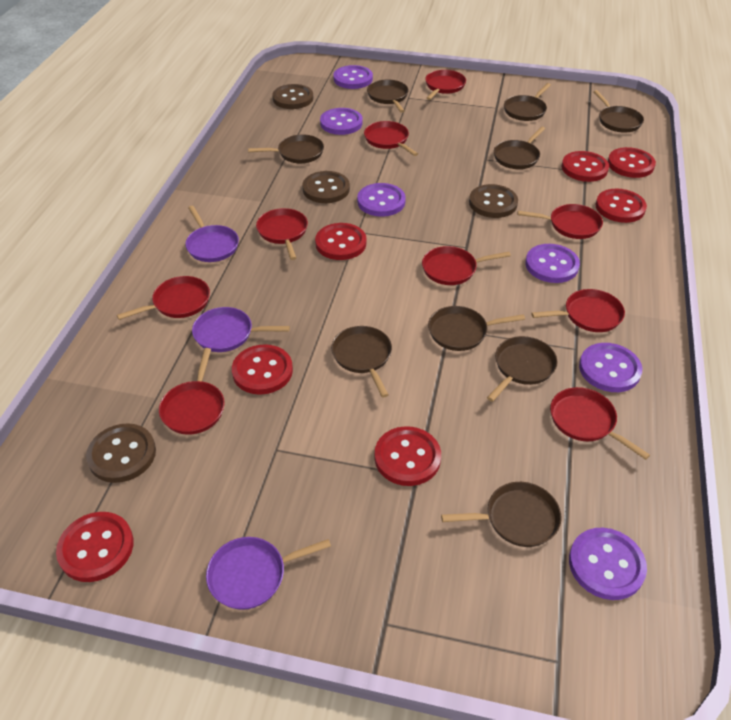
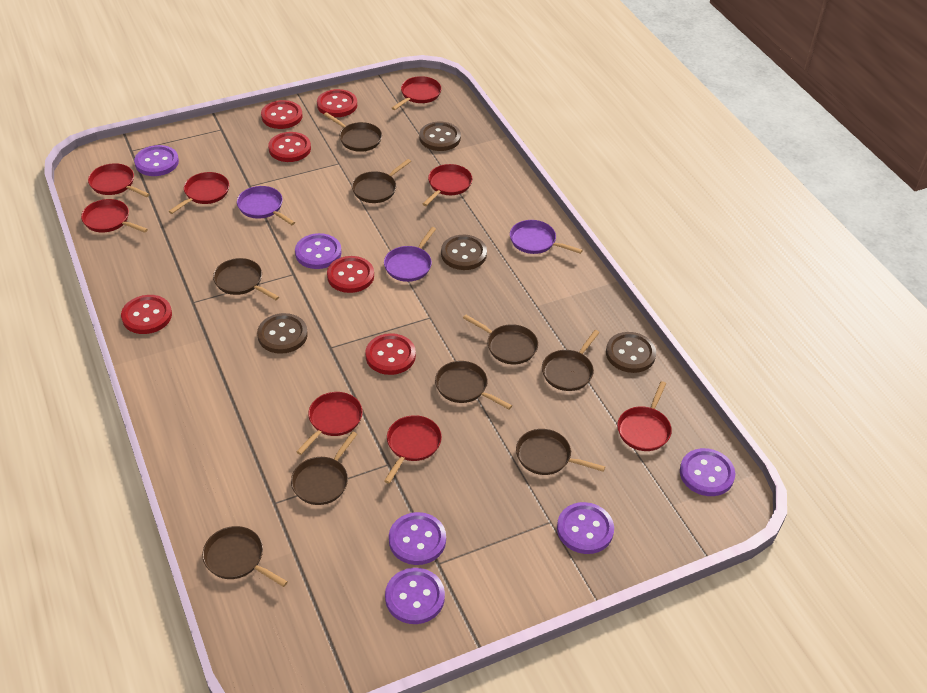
red button: [56,512,134,582] [232,344,293,395] [315,223,366,260] [374,426,441,486] [562,151,609,182] [595,188,647,223] [608,147,656,178] = 7 -> [121,295,172,334] [261,100,302,129] [268,132,311,162] [317,89,357,117] [327,256,374,293] [365,333,416,375] = 6
red pan: [117,276,210,320] [159,348,225,434] [256,208,308,260] [364,121,418,156] [422,246,511,285] [425,70,466,100] [518,204,603,239] [531,289,625,332] [550,387,650,460] = 9 -> [81,199,148,233] [88,163,150,197] [168,172,229,214] [296,392,363,455] [384,415,442,484] [392,76,441,110] [423,164,472,206] [617,381,672,451] = 8

